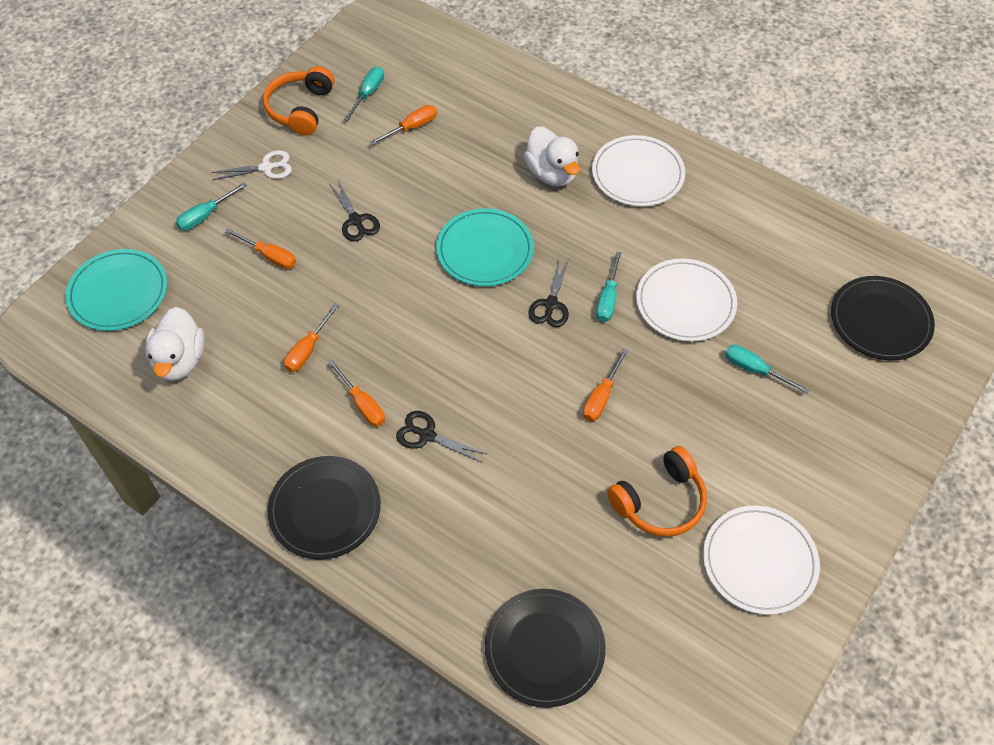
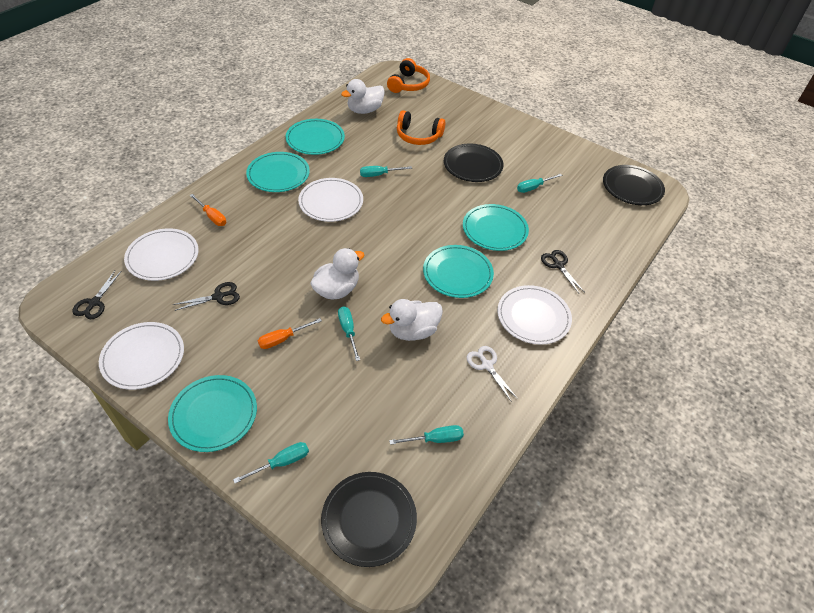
orange screwdriver: [225,228,296,269] [284,304,339,372] [328,360,385,427] [370,105,437,145] [583,349,628,421] = 5 -> [189,194,226,226] [258,318,322,349] = 2
turquoise plate: [66,249,167,331] [436,208,534,286] = 2 -> [168,375,257,452] [246,152,310,192] [286,119,345,155] [423,245,494,298] [463,204,529,251] = 5
turquoise screwdriver: [176,182,247,230] [344,67,384,121] [596,252,621,322] [725,345,810,394] = 4 -> [233,442,309,483] [338,306,360,361] [360,166,412,177] [389,425,464,445] [517,174,563,193] = 5
white duck: [145,307,205,381] [524,127,580,186] = 2 -> [310,248,364,300] [341,79,385,114] [381,299,443,341] = 3
white plate: [592,135,685,206] [636,259,737,341] [703,506,820,615] = 3 -> [99,322,184,390] [124,228,199,281] [298,178,363,222] [497,285,572,345] = 4

